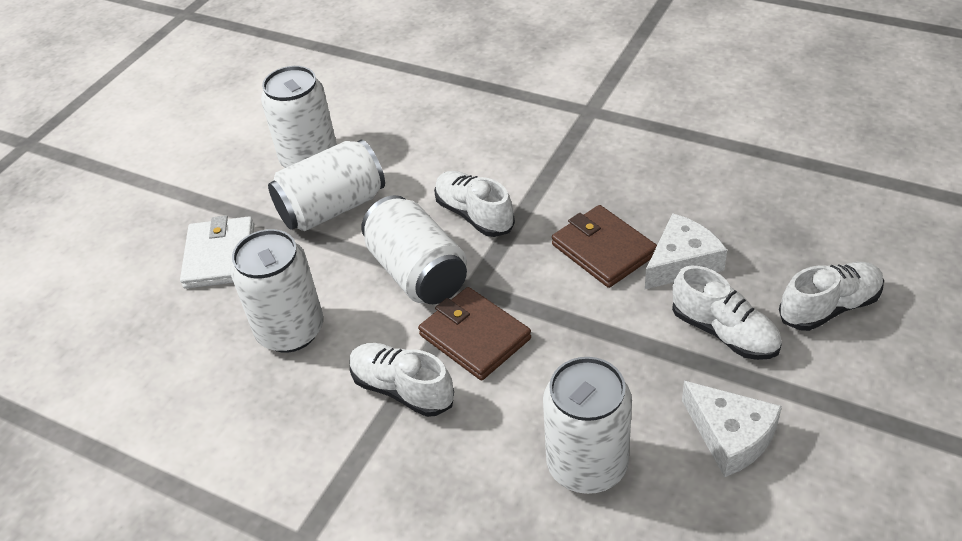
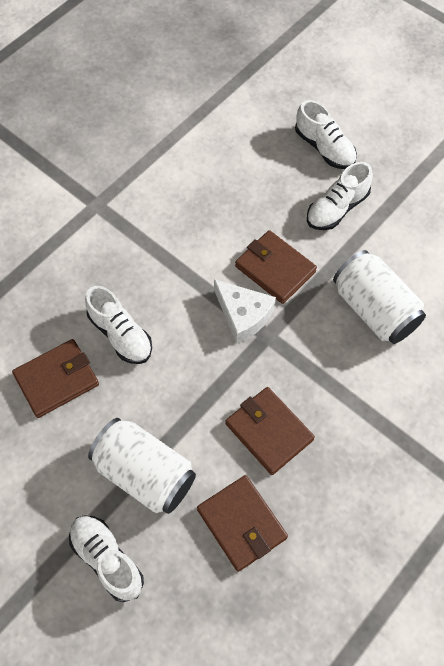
brown wallet: [418,287,531,380] [552,205,657,288] = 2 -> [12,339,99,418] [197,475,288,572] [226,387,315,475] [235,230,317,304] = 4
white can: [231,229,323,353] [261,66,337,168] [268,139,385,231] [361,195,467,304] [543,357,632,494] = 5 -> [88,418,196,514] [333,250,426,344] = 2
white cheese: [645,213,727,289] [682,381,782,477] = 2 -> [214,279,276,344] = 1
white wallet: [180,215,254,289] = 1 -> none = 0

